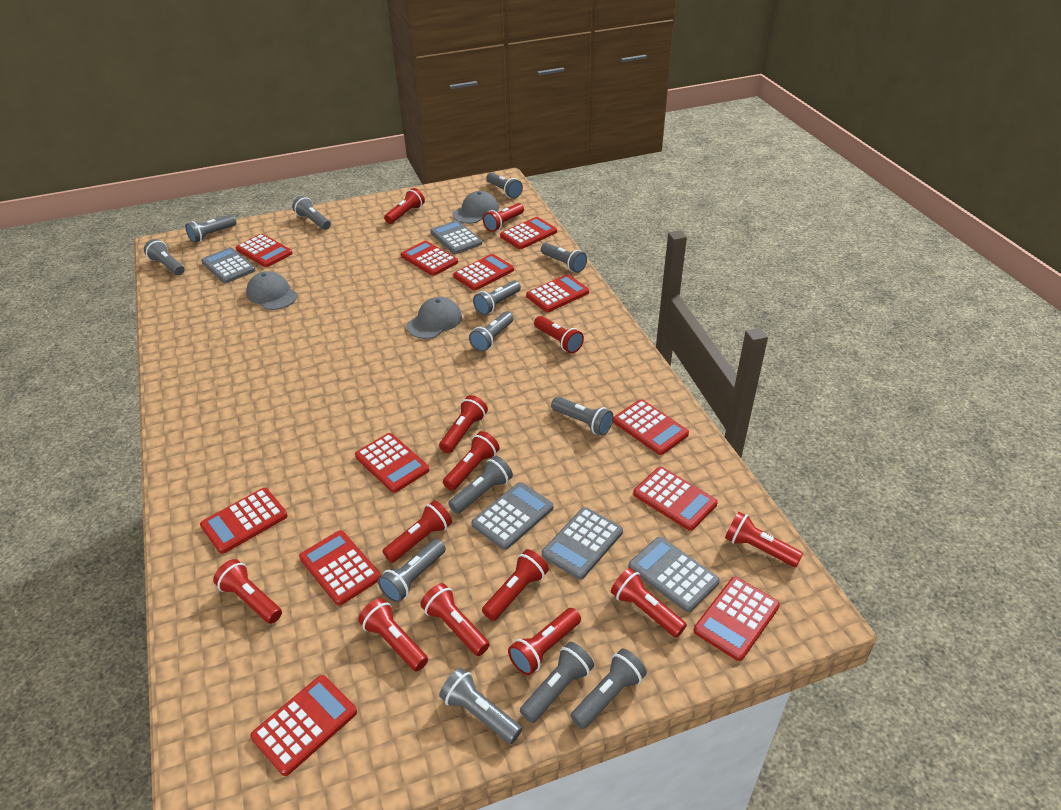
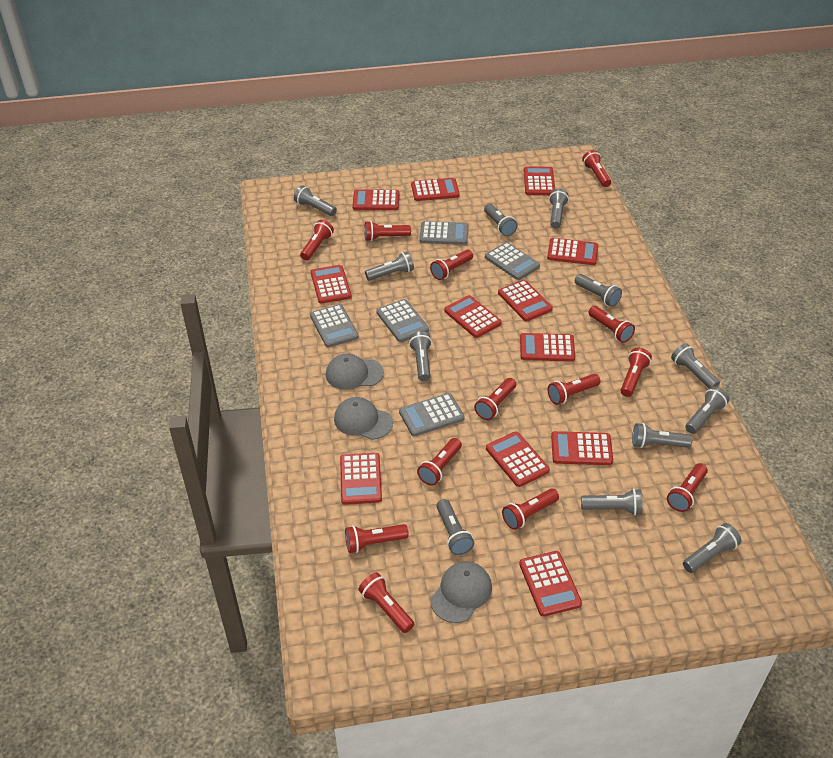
grey flashlight: [144,239,185,276] [185,215,237,243] [292,196,331,230] [378,539,446,603] [439,668,522,744] [448,456,513,514] [469,312,513,352] [473,280,521,315] [486,172,523,199] [520,642,594,723] [541,243,587,273] [551,397,613,436] [571,649,647,729] = 13 -> [294,185,337,216] [365,251,414,281] [409,331,432,381] [436,499,474,555] [484,203,518,236] [549,189,569,229] [575,274,622,307] [581,488,643,515] [632,423,692,448] [671,343,720,389] [683,523,742,573] [686,386,729,434] = 12

